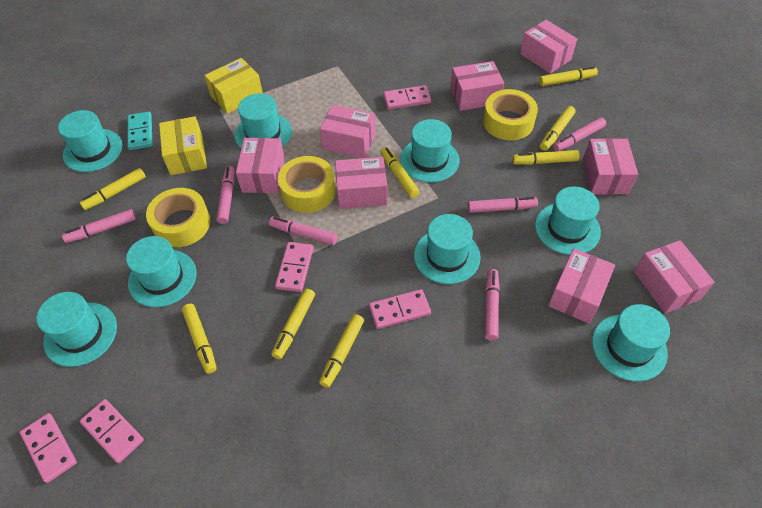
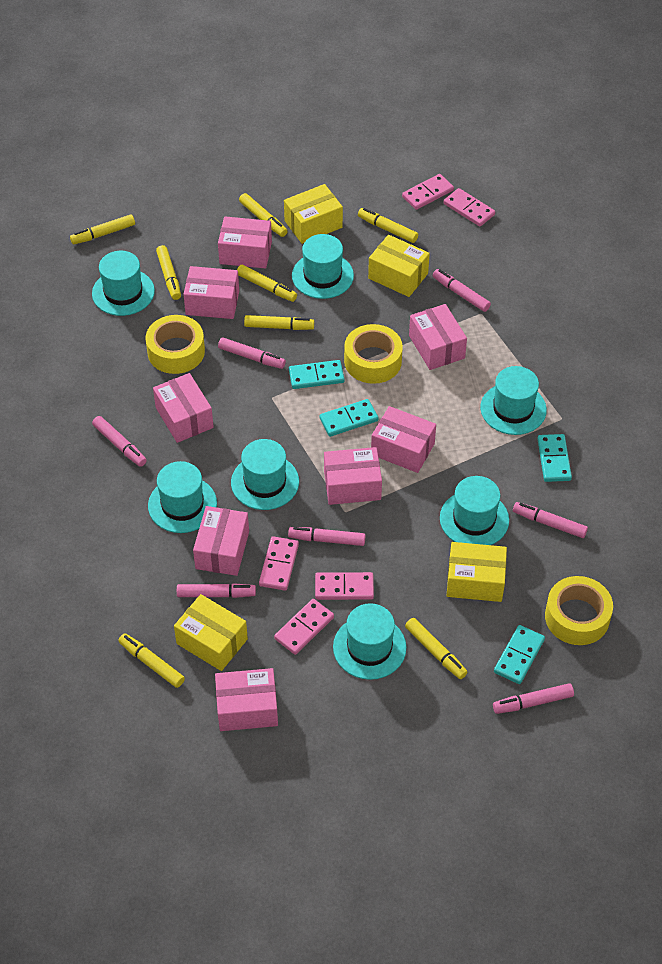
pink marker: [62,209,136,243] [216,166,235,224] [269,217,338,245] [468,197,538,213] [485,269,500,341] [553,117,606,151] = 6 -> [92,416,147,467] [177,583,256,598] [218,337,286,369] [288,527,366,546] [433,269,491,312] [493,683,574,714] [513,502,588,538] = 7
turquoise domino: [127,112,152,150] = 1 -> [289,360,345,389] [319,399,378,437] [494,625,545,684] [537,434,572,482] = 4
turquoise hat: [36,292,117,367] [58,110,123,172] [126,236,196,307] [235,93,292,148] [400,119,460,183] [414,214,481,284] [535,186,601,255] [592,304,670,381] = 8 -> [92,251,155,316] [148,461,217,533] [231,439,299,510] [292,234,354,299] [333,603,407,680] [440,476,509,545] [480,366,547,435] = 7
yellow box: [159,116,207,175] [204,58,263,114] = 2 -> [174,594,248,671] [284,184,343,244] [368,235,430,297] [447,542,507,602] = 4

